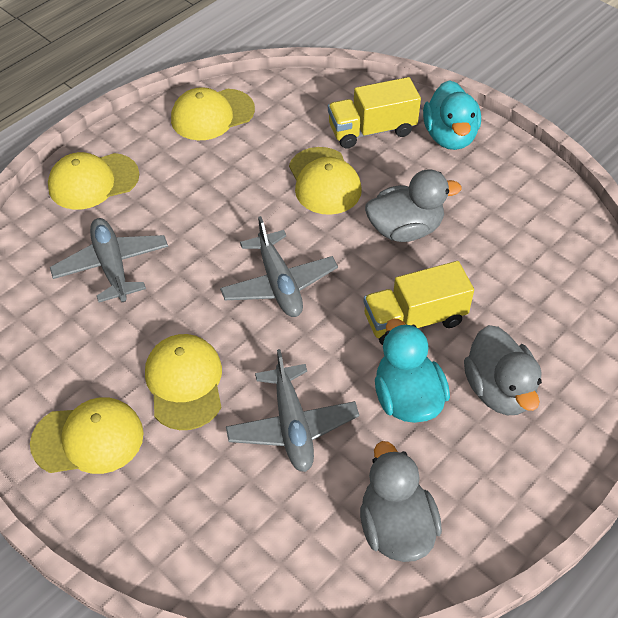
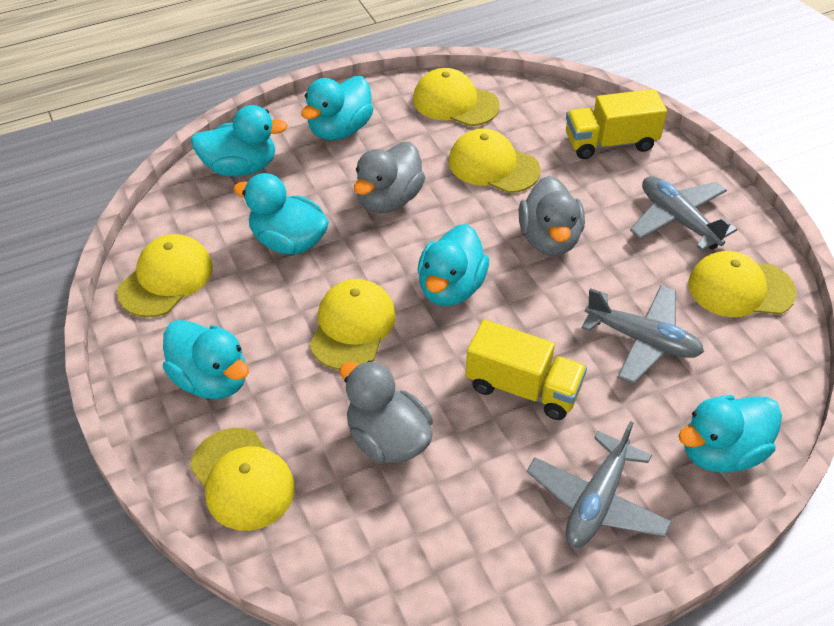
turquoise duck: [375,319,450,423] [423,80,481,150] = 2 -> [163,320,249,399] [191,105,288,177] [233,173,329,254] [301,76,374,140] [417,224,489,306] [678,395,782,473] = 6
yellow cap: [30,397,144,474] [48,152,139,210] [145,334,222,430] [171,87,255,140] [289,147,362,215] = 5 -> [117,234,213,317] [190,428,295,531] [310,279,396,370] [413,68,500,126] [448,128,540,193] [688,251,796,317] = 6

